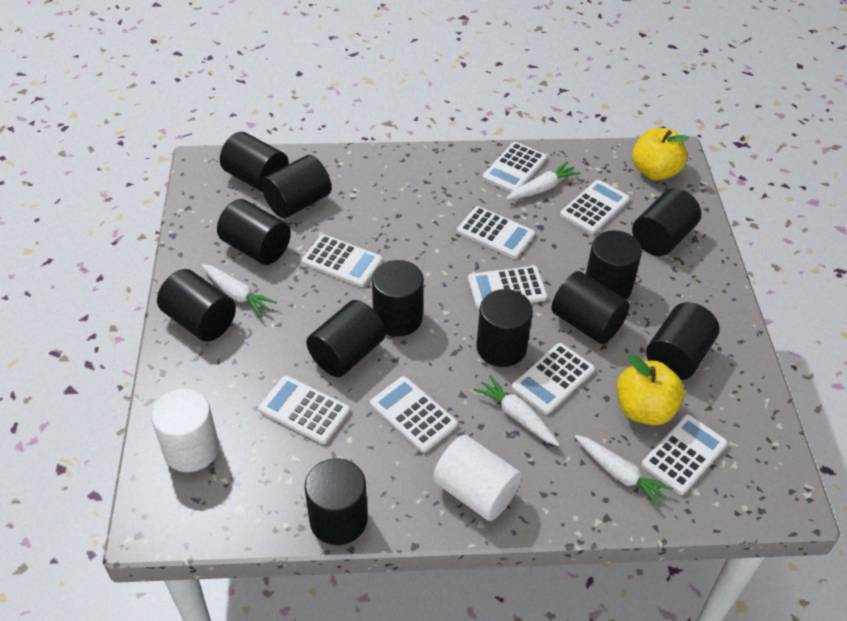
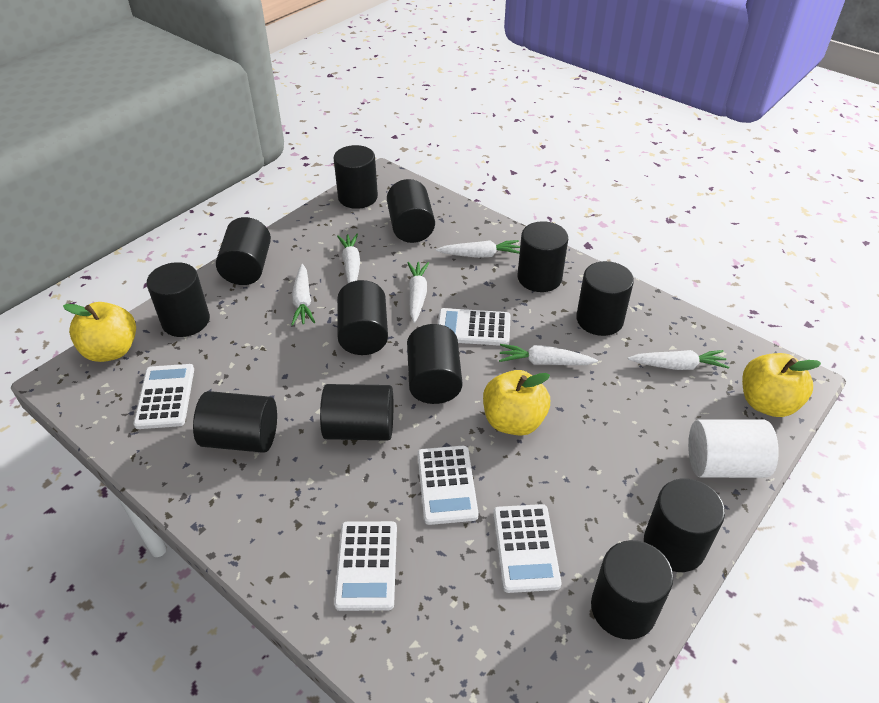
white calculator: [258,376,350,444] [302,234,382,287] [370,376,458,453] [457,206,535,259] [468,266,547,309] [482,142,547,192] [511,343,595,415] [560,180,630,234] [641,414,727,495] = 9 -> [133,364,194,429] [334,521,397,611] [417,445,479,525] [438,308,511,346] [493,504,562,593] = 5
white carrot: [201,264,277,317] [473,375,560,446] [506,162,581,200] [575,435,673,508] = 4 -> [291,264,315,326] [337,233,360,283] [407,262,429,323] [436,240,520,258] [499,344,598,365] [628,350,730,370] = 6
white cylinder: [151,389,219,472] [433,435,522,521] = 2 -> [688,420,779,478] = 1
yellow apple: [617,355,685,425] [632,128,689,180] = 2 -> [63,302,136,362] [483,370,550,436] [742,353,821,417] = 3

